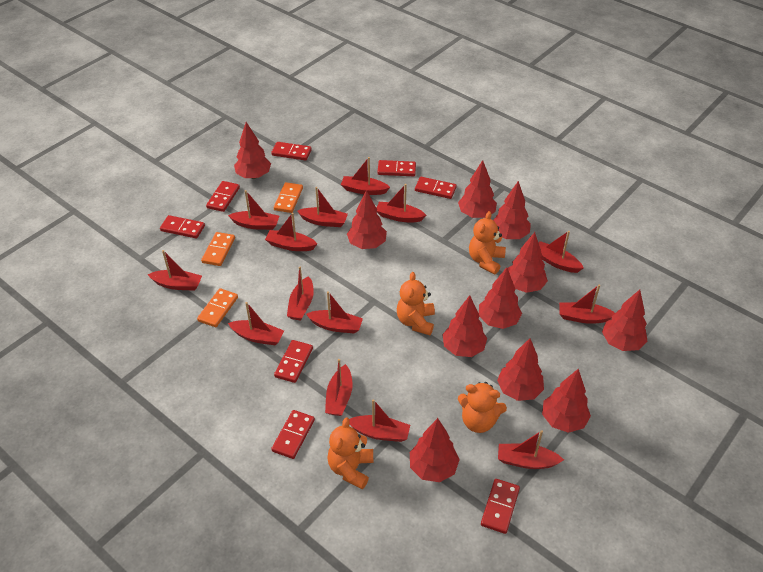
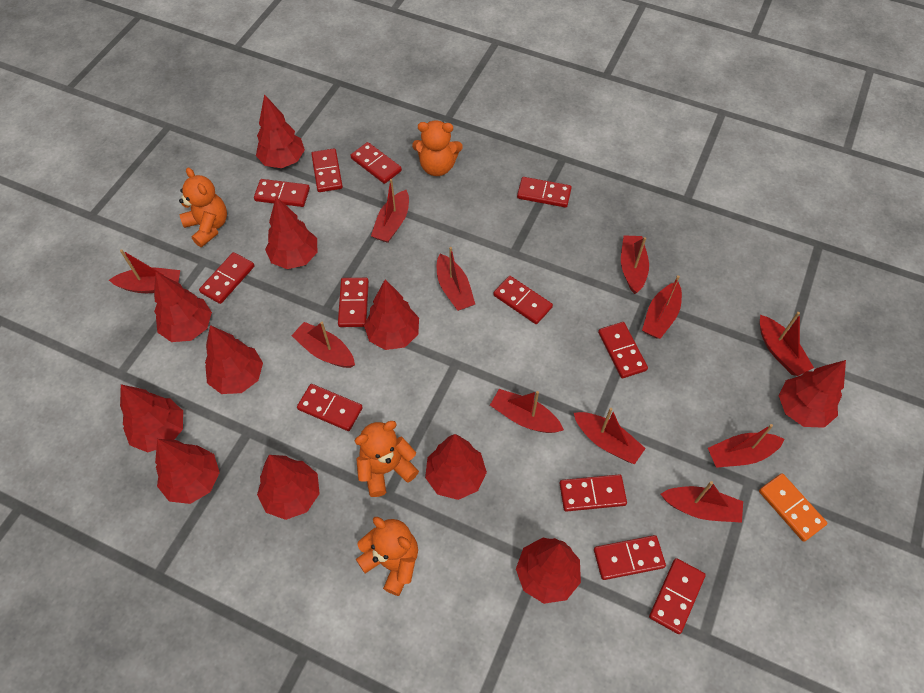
orange domino: [197,288,238,327] [201,232,235,266] [274,182,303,213] = 3 -> [759,473,827,542] = 1
red boat: [147,250,202,291] [228,190,279,230] [228,302,284,345] [265,213,317,251] [287,267,314,321] [297,187,348,227] [306,291,363,334] [325,359,353,416] [341,157,390,195] [349,399,410,442] [377,184,426,222] [498,430,564,469] [539,231,584,273] [559,285,615,324] = 14 -> [109,250,180,293] [291,322,355,368] [371,179,409,243] [437,247,475,311] [490,389,564,433] [574,408,646,464] [621,235,649,294] [642,275,682,339] [661,481,743,523] [708,424,785,468] [760,312,814,376] = 11
red domino: [160,215,205,238] [206,181,240,212] [271,142,312,161] [271,410,315,459] [274,340,313,383] [378,160,416,176] [415,177,457,199] [481,479,520,534] = 8 -> [199,252,254,304] [254,179,310,207] [297,384,363,431] [311,148,343,192] [338,278,369,327] [350,142,402,184] [493,276,553,324] [517,177,572,208] [559,474,627,512] [594,535,666,580] [598,322,648,379] [649,558,706,634] = 12

